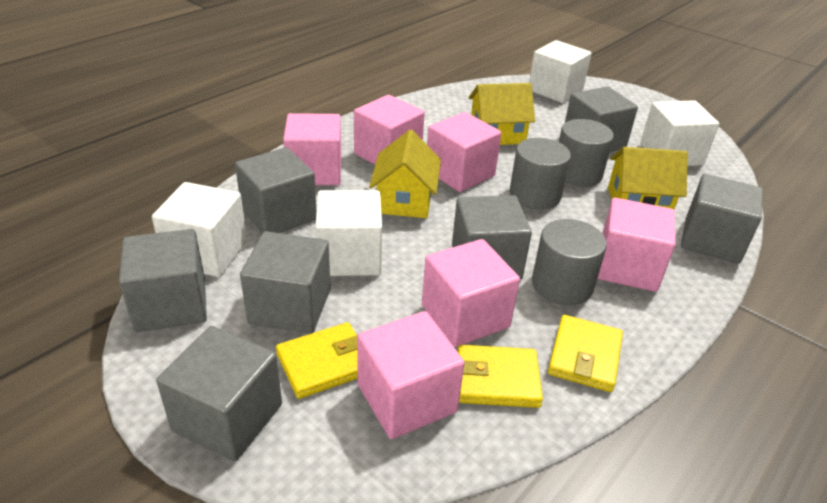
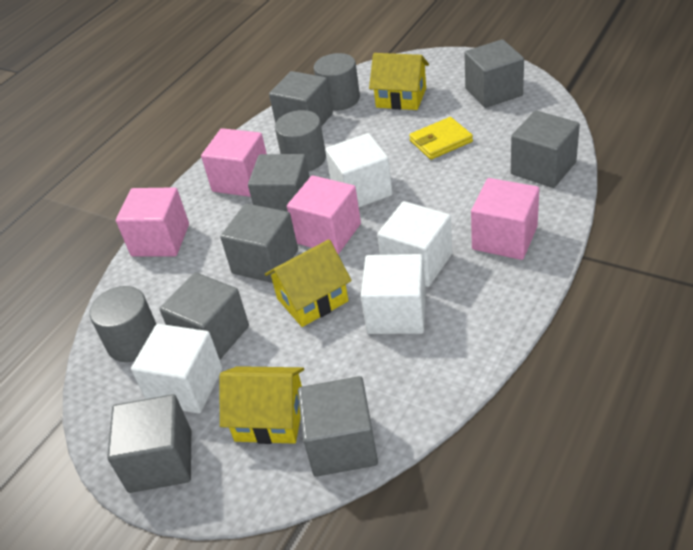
grey cube: [119,229,207,332] [156,326,282,461] [235,147,316,233] [240,231,331,334] [452,195,532,280] [565,87,638,152] [681,174,763,264] = 7 -> [107,394,191,493] [160,272,249,359] [220,203,298,283] [248,154,310,212] [269,71,333,127] [298,376,378,477] [464,39,524,108] [511,110,580,188] = 8
pink cube: [283,113,341,185] [354,95,425,165] [357,311,464,439] [422,239,520,347] [427,112,501,192] [597,198,675,292] = 6 -> [116,187,189,256] [201,128,267,197] [287,175,361,254] [471,178,539,260] = 4
yellow wallet: [276,322,358,399] [458,345,543,408] [548,315,623,392] = 3 -> [409,117,473,160] = 1

